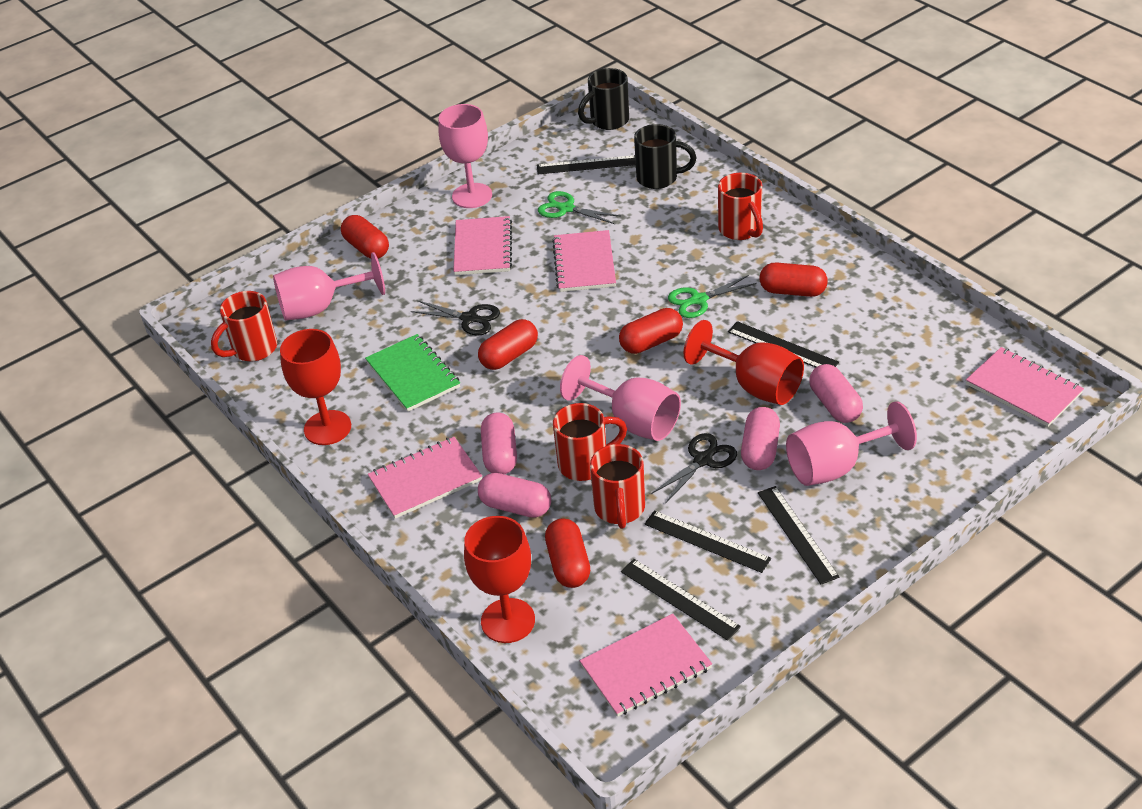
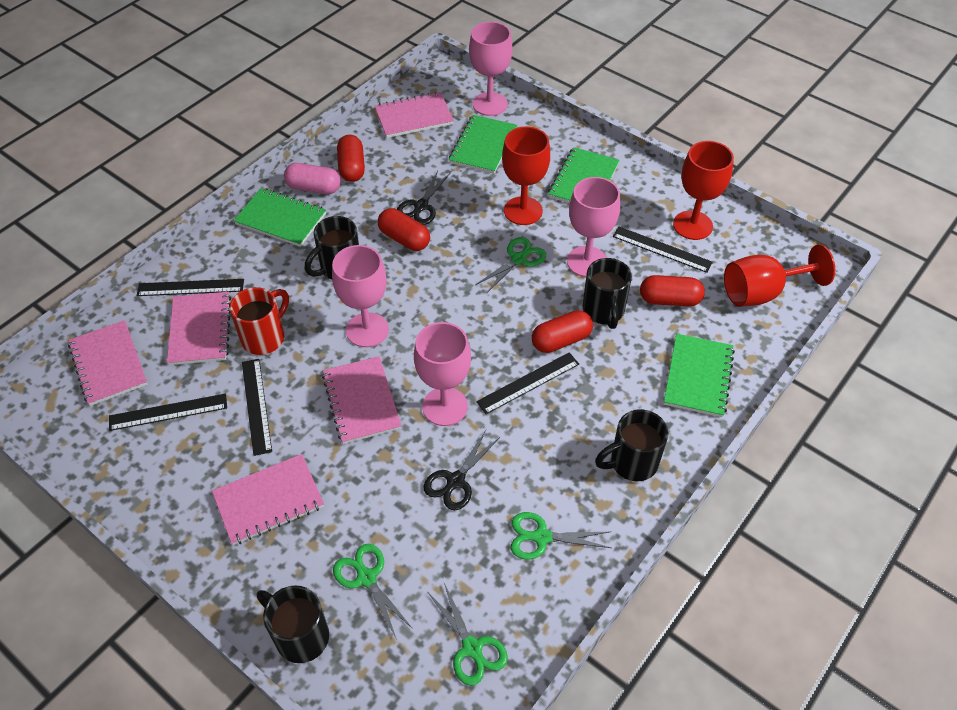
black mug: [578,68,629,130] [634,124,697,189] = 2 -> [257,585,329,663] [305,216,359,279] [583,258,632,329] [595,409,669,481] = 4
green notebook: [365,334,460,412] = 1 -> [233,188,326,247] [449,115,517,174] [548,147,620,203] [664,334,735,417] = 4
green scissors: [538,191,620,224] [668,275,757,318] = 2 -> [333,544,413,638] [428,583,508,686] [475,237,546,294] [511,512,611,560] = 4
pink capsule: [478,473,551,518] [481,413,517,474] [741,407,780,470] [809,364,863,423] = 4 -> [284,163,341,194] = 1
red capsule: [341,215,389,259] [478,319,538,370] [545,518,590,588] [619,308,683,354] [760,262,828,297] = 5 -> [337,135,365,182] [378,208,430,251] [532,310,593,353] [640,275,705,306] = 4
red mug: [211,291,277,361] [553,403,627,481] [590,444,645,529] [718,173,763,240] = 4 -> [230,287,289,355] = 1

